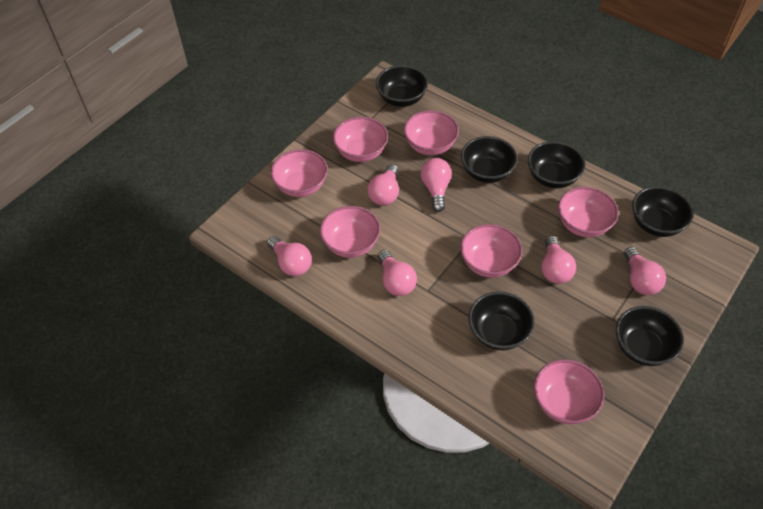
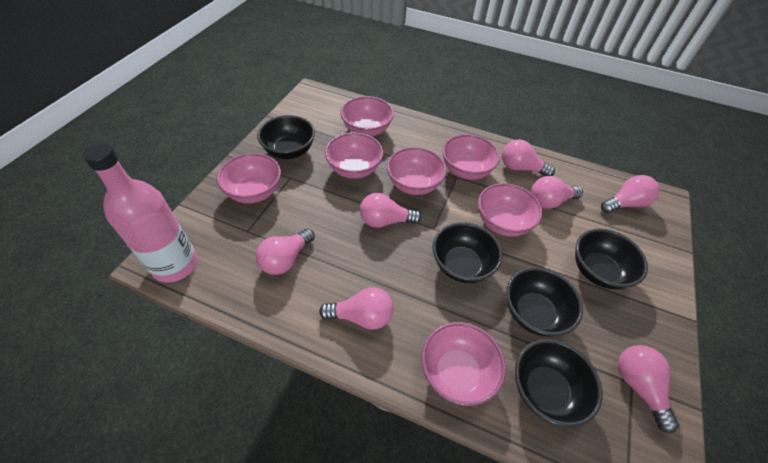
black bowl: [376,65,428,107] [461,136,518,183] [469,292,535,350] [528,141,585,188] [616,306,684,366] [632,186,693,237] = 6 -> [257,115,315,159] [433,222,503,283] [506,267,583,337] [515,339,602,427] [575,229,648,289] = 5
pink bottle: none = 0 -> [83,143,198,283] = 1
pink light bulb: [267,236,312,276] [368,164,399,205] [378,250,417,296] [421,158,452,212] [542,236,576,284] [624,247,666,295] = 6 -> [256,228,315,275] [319,287,393,330] [360,193,422,228] [502,139,555,176] [531,176,583,209] [601,175,660,213] [618,345,679,434] = 7

